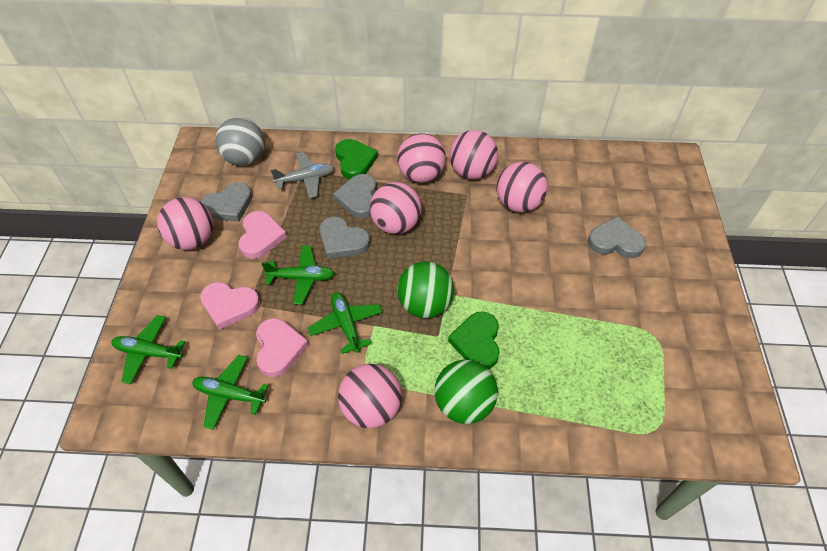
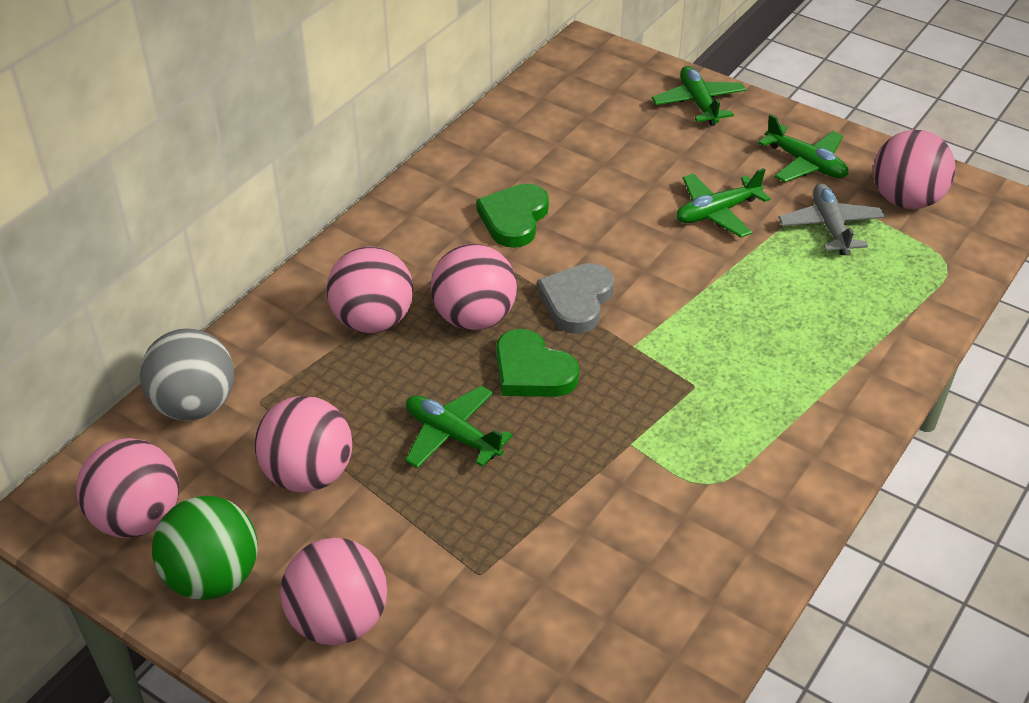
green ball: [397,261,454,318] [434,360,498,424] = 2 -> [152,496,258,600] = 1
grey heart: [200,182,252,222] [319,217,370,259] [333,174,376,219] [588,216,646,258] = 4 -> [537,263,614,334] = 1
pink heart: [200,282,260,330] [238,211,287,259] [256,318,309,377] = 3 -> none = 0

